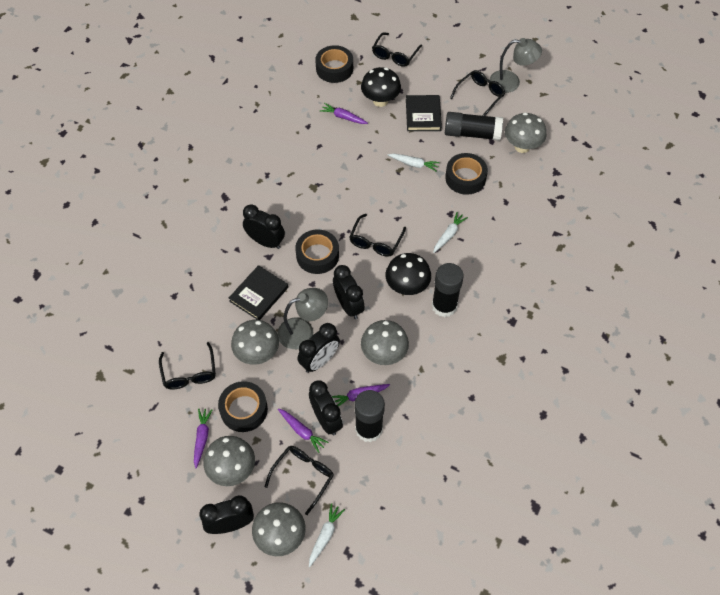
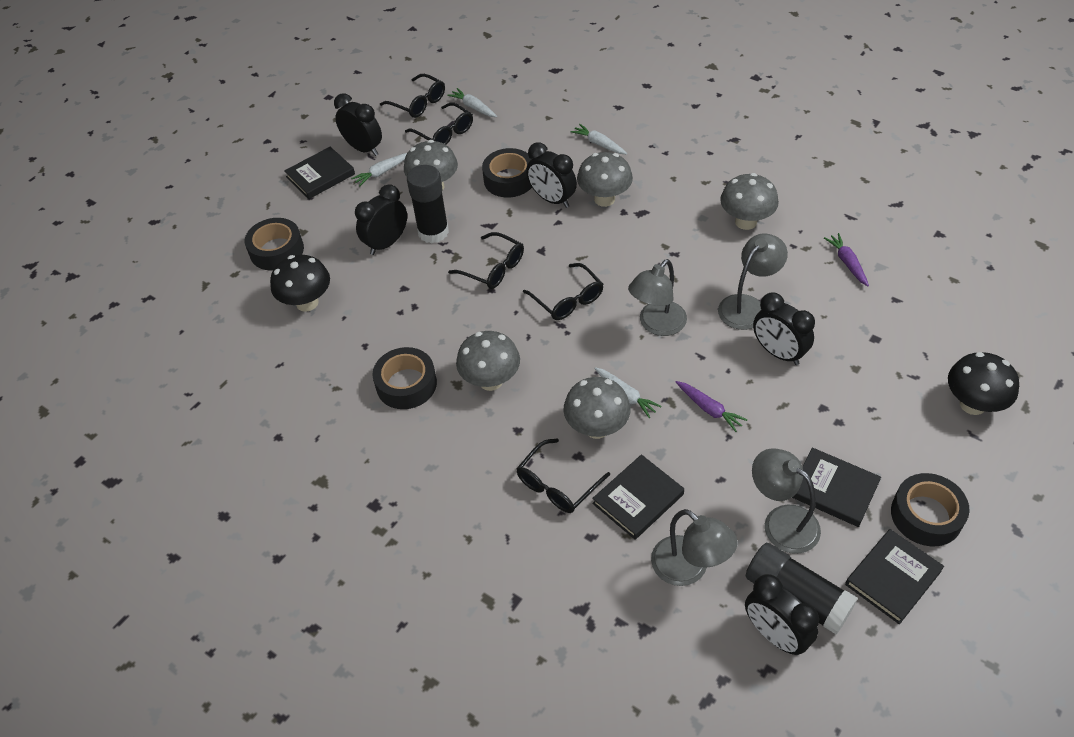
black book: [229,265,288,320] [406,95,442,131] = 2 -> [284,147,355,199] [592,455,684,540] [792,447,881,527] [845,529,944,624] = 4
black glue stick: [355,390,385,442] [432,263,464,317] [445,112,503,141] = 3 -> [407,165,449,243] [746,543,858,635] = 2
grey lamp: [278,288,328,349] [489,38,542,93] = 2 -> [628,259,687,336] [651,509,738,586] [718,233,788,330] [752,448,821,554] = 4
purple carrot: [194,409,213,469] [278,408,328,453] [320,103,368,124] [332,384,390,407] = 4 -> [676,381,747,432] [824,233,869,286] = 2
white carrot: [309,503,345,567] [388,153,440,172] [433,212,468,253] = 3 -> [351,153,407,187] [447,88,497,117] [571,124,628,154] [594,367,662,418] = 4

